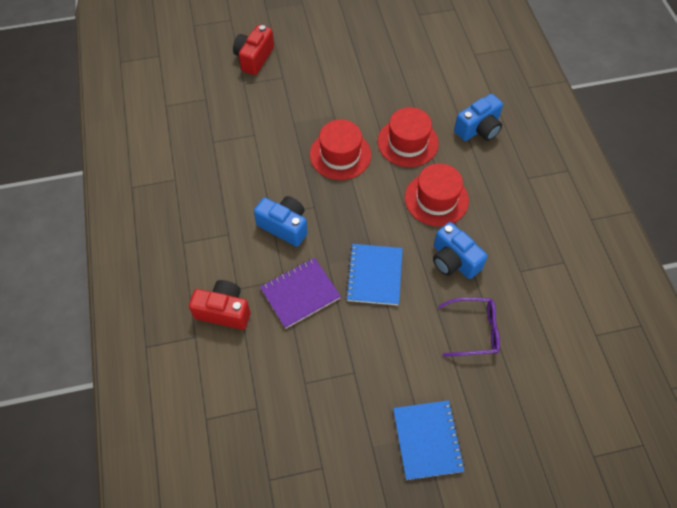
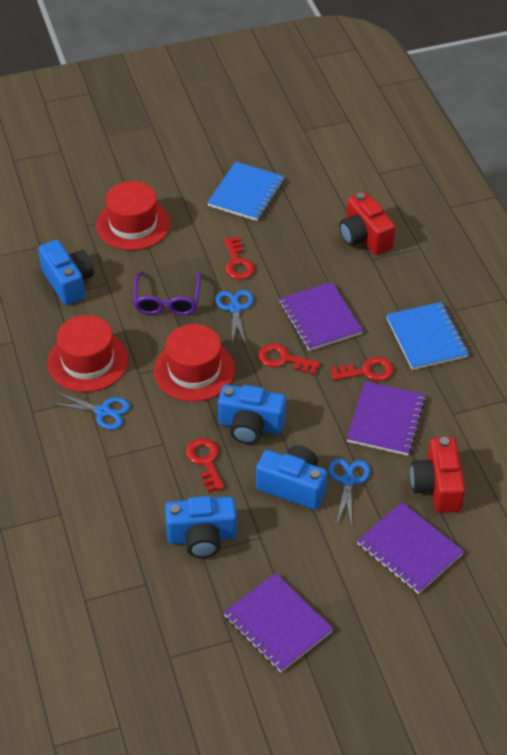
blue camera: [254,196,307,247] [433,222,488,279] [454,94,503,141] = 3 -> [38,240,94,305] [165,496,237,558] [218,385,286,444] [256,445,327,510] = 4
blue scissors: none = 0 -> [50,392,130,430] [216,290,253,345] [328,458,370,525] = 3
purple notebook: [260,257,341,329] = 1 -> [223,573,333,672] [279,282,363,351] [347,381,426,456] [357,502,464,594] = 4
red key: none = 0 -> [186,438,224,492] [224,237,255,280] [258,343,320,375] [330,357,394,381] = 4

